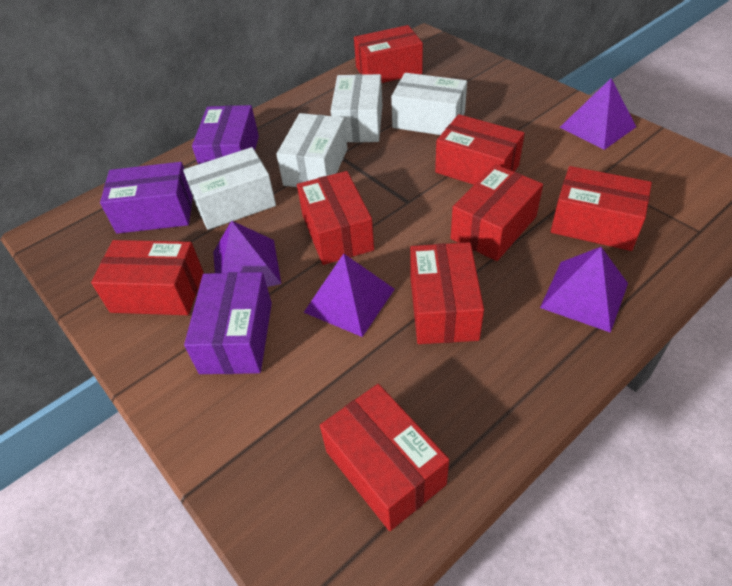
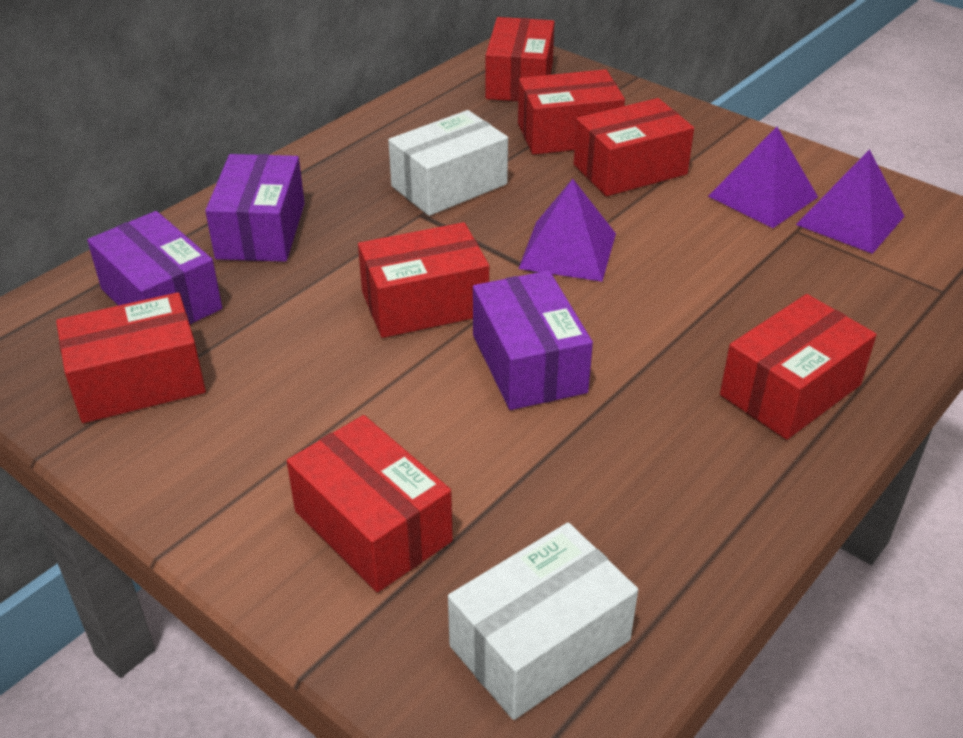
purple pyramid: [213,220,281,287] [304,253,395,337] [540,247,628,333] [559,78,636,150] = 4 -> [518,179,616,282] [708,127,818,228] [796,149,905,254] = 3
red box: [91,240,204,315] [297,171,374,265] [320,384,449,531] [354,25,423,83] [410,242,484,344] [435,114,525,185] [451,164,543,261] [551,166,652,251] = 8 -> [56,292,206,423] [287,415,453,592] [358,222,489,338] [485,17,555,101] [518,69,625,155] [574,98,694,196] [720,294,877,440] = 7
white box: [183,147,276,230] [276,113,347,187] [330,74,383,142] [391,73,467,135] = 4 -> [388,110,508,216] [448,522,638,720] = 2

